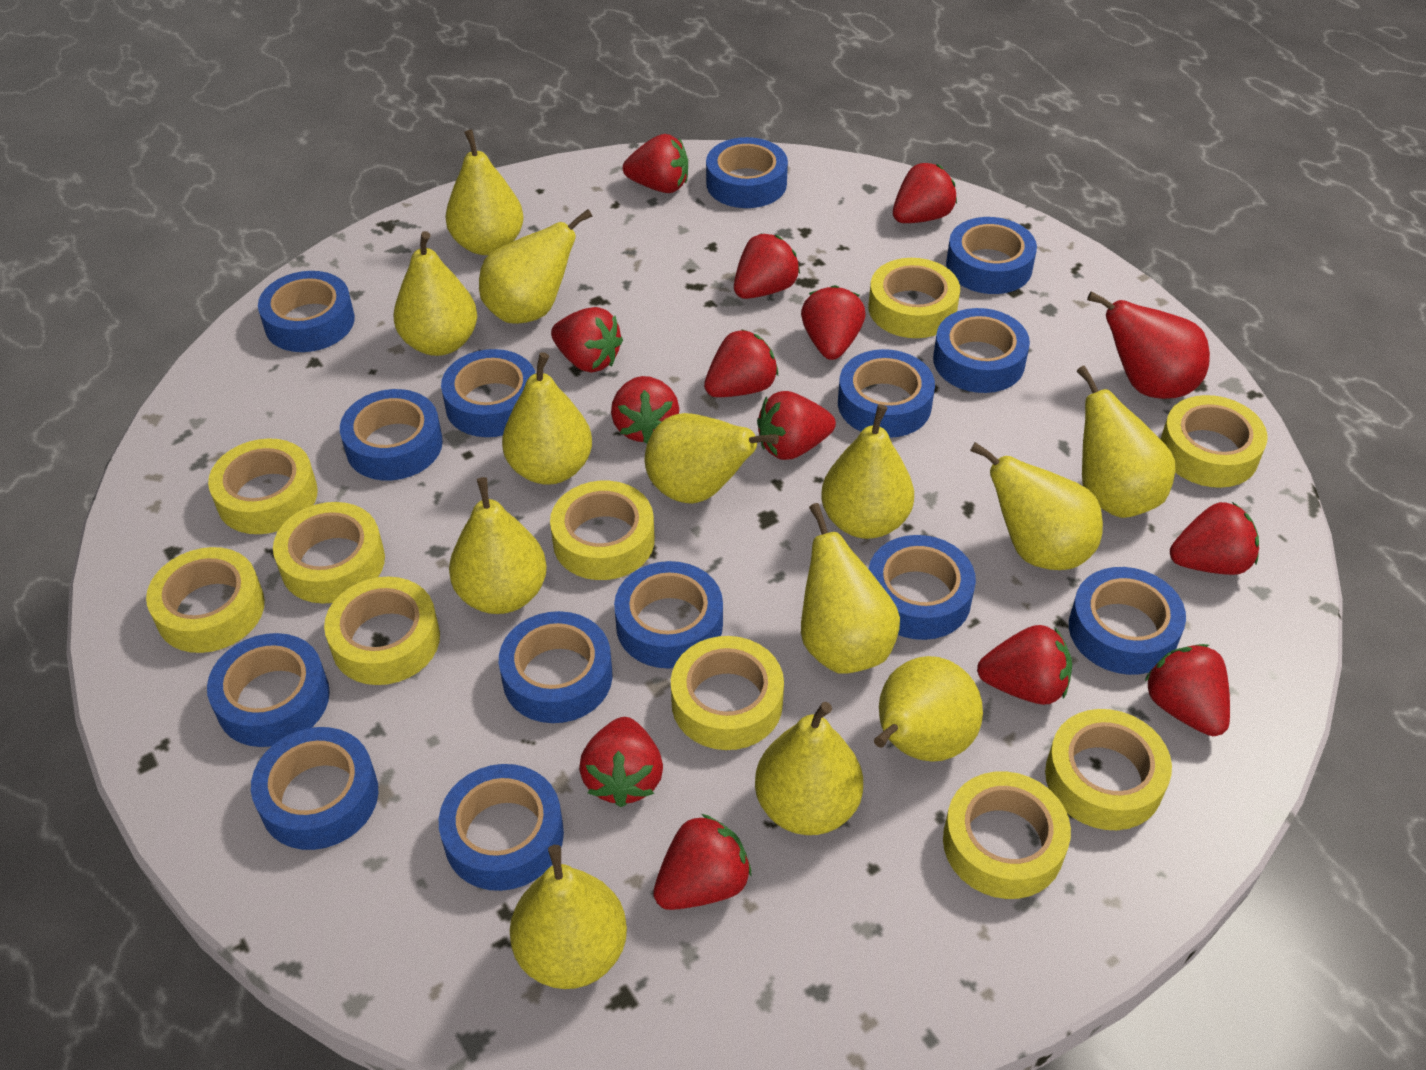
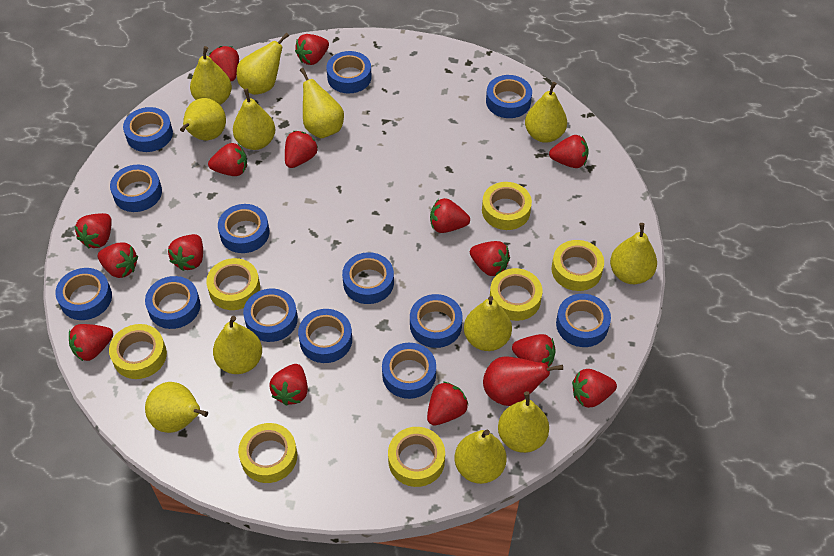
blue tape: [207,633,330,747] [251,727,378,850] [258,271,355,352] [340,389,443,480] [439,764,564,891] [441,349,536,437] [499,611,613,723] [614,561,723,669] [706,137,788,208] [838,349,935,438] [868,535,976,640] [933,308,1030,393] [946,217,1037,294] [1069,567,1186,675] = 14 -> [55,268,112,320] [110,165,162,212] [123,107,173,152] [145,276,201,329] [218,204,269,253] [243,289,298,342] [298,309,352,363] [326,51,372,94] [342,252,394,304] [382,343,436,399] [410,294,463,348] [486,75,532,118] [556,294,611,347] = 13
red strawberry: [551,307,623,373] [579,717,663,807] [611,376,679,444] [623,134,688,193] [653,814,751,910] [704,329,778,397] [734,233,800,299] [757,391,836,460] [801,285,865,360] [893,163,957,223] [977,625,1072,705] [1145,644,1230,736] [1170,502,1259,575] = 13 -> [69,324,113,361] [75,213,112,248] [98,242,138,278] [168,234,203,271] [208,143,247,176] [209,46,239,81] [269,364,308,406] [285,131,318,168] [295,34,329,65] [427,382,468,426] [430,198,470,233] [470,241,510,276] [512,334,556,367] [549,135,589,168] [572,369,617,408] = 15
yellow pear: [393,231,477,356] [445,129,524,255] [449,477,547,614] [479,209,592,324] [502,352,592,485] [510,845,627,989] [645,413,779,504] [755,702,863,835] [801,503,900,674] [821,404,914,539] [874,656,983,762] [970,442,1103,570] [1077,365,1175,518] = 13 -> [145,382,208,433] [180,98,226,140] [190,46,232,105] [213,316,262,374] [233,88,275,150] [237,33,289,95] [300,68,344,138] [455,430,507,484] [464,296,512,351] [498,391,549,453] [525,82,567,143] [610,223,657,284] = 12
yellow tape: [146,547,265,653] [208,438,318,534] [273,502,385,604] [324,577,440,685] [550,481,655,580] [671,636,784,750] [868,258,960,338] [943,771,1071,899] [1045,709,1172,830] [1161,395,1268,488] = 10 -> [109,324,167,379] [206,258,260,310] [238,423,297,483] [388,427,445,487] [482,182,532,230] [490,268,543,321] [551,240,604,291] = 7

